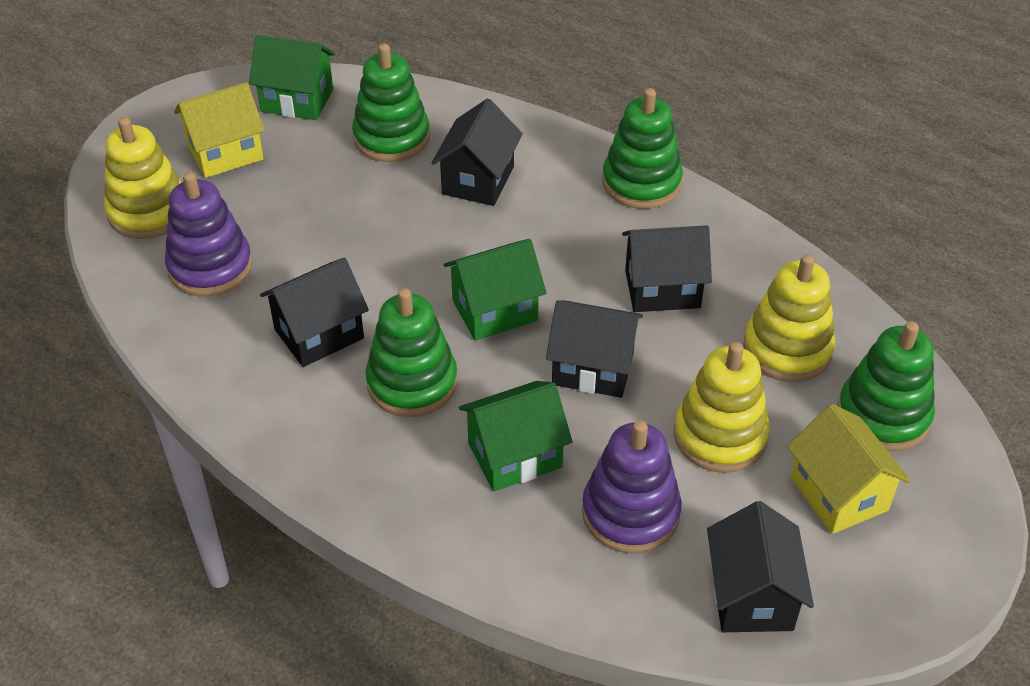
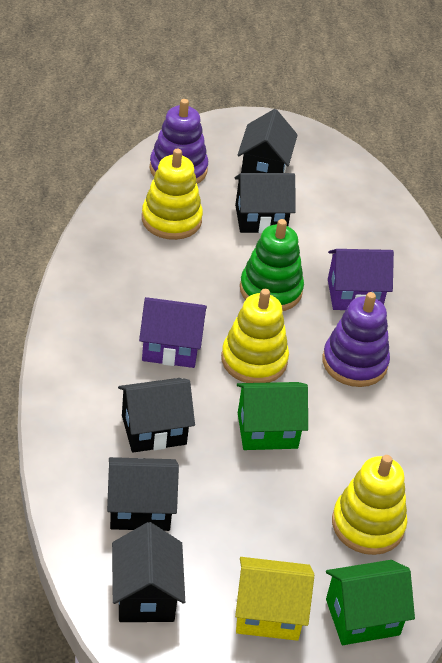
green house: [249,35,336,120] [444,239,547,341] [459,381,572,491] = 3 -> [237,382,308,450] [326,560,415,645] = 2
green stacking toy: [352,44,430,162] [365,288,458,417] [602,88,683,209] [838,321,935,452] = 4 -> [240,219,304,311] = 1
purple house: none = 0 -> [139,297,207,368] [328,249,394,310] = 2
yellow house: [174,82,265,178] [787,404,911,534] = 2 -> [235,557,314,641] = 1

